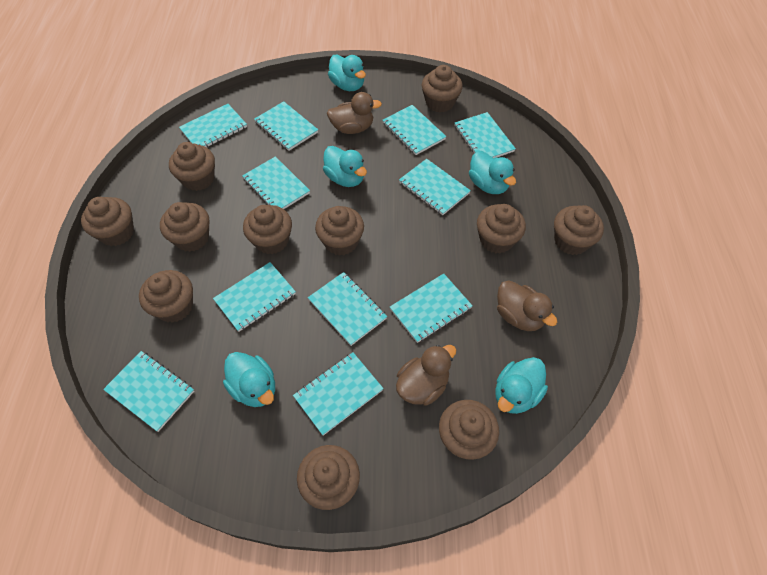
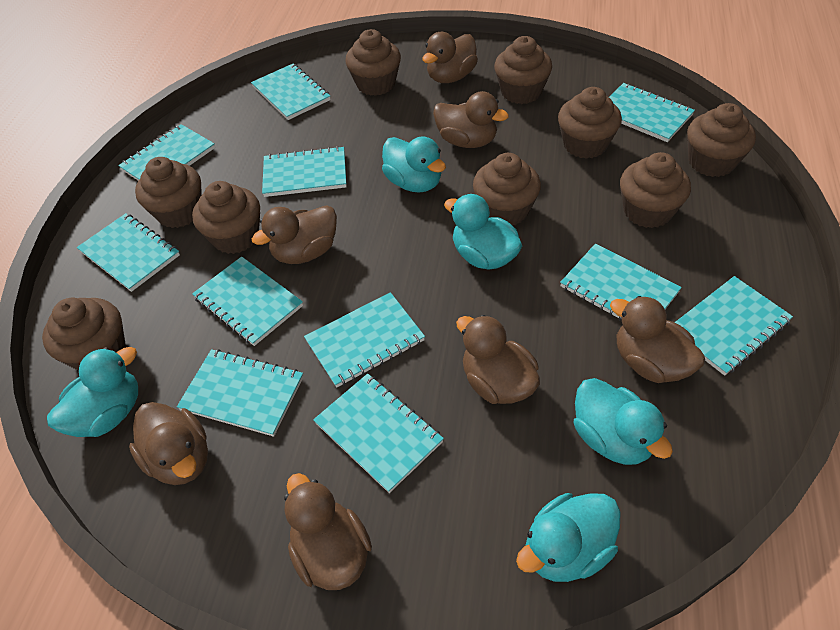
brown cupcake: [81,197,134,246] [139,270,193,323] [160,202,209,252] [169,142,215,191] [243,205,292,254] [297,445,360,510] [315,206,364,256] [422,65,463,112] [439,400,499,460] [477,204,526,253] [554,205,604,255] = 11 -> [42,298,126,371] [135,157,202,228] [192,181,260,254] [345,29,401,96] [473,153,541,225] [494,36,552,104] [558,87,622,159] [620,152,691,228] [687,103,756,177] = 9
brown duck: [327,92,382,134] [396,345,456,406] [497,280,557,331] = 3 -> [129,402,208,485] [252,205,337,264] [284,473,372,590] [422,32,478,83] [433,91,509,148] [456,315,540,404] [610,296,705,383] = 7

